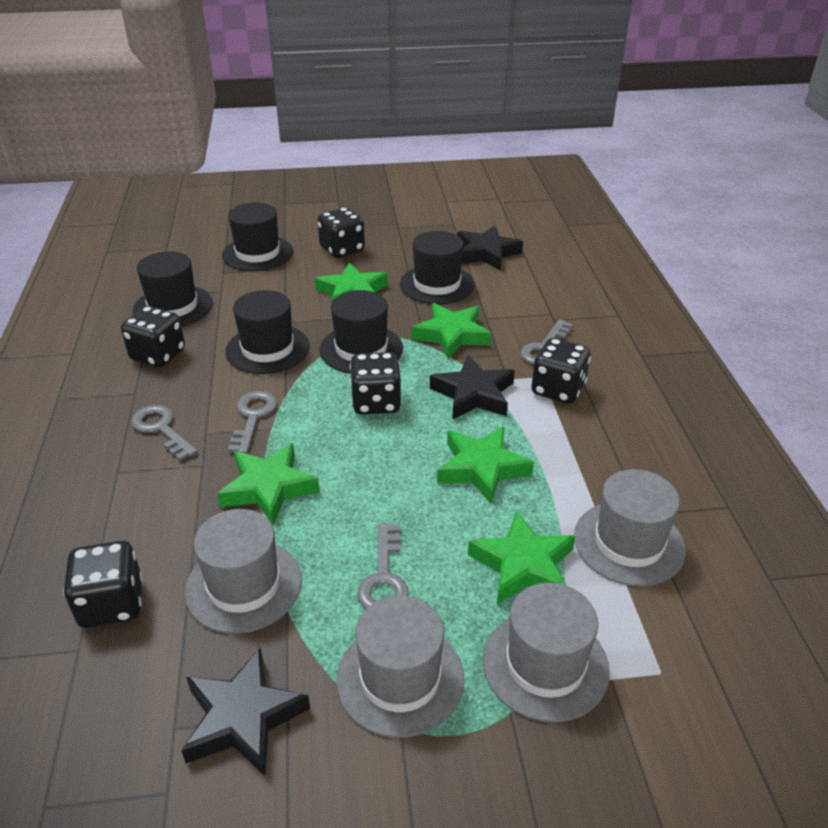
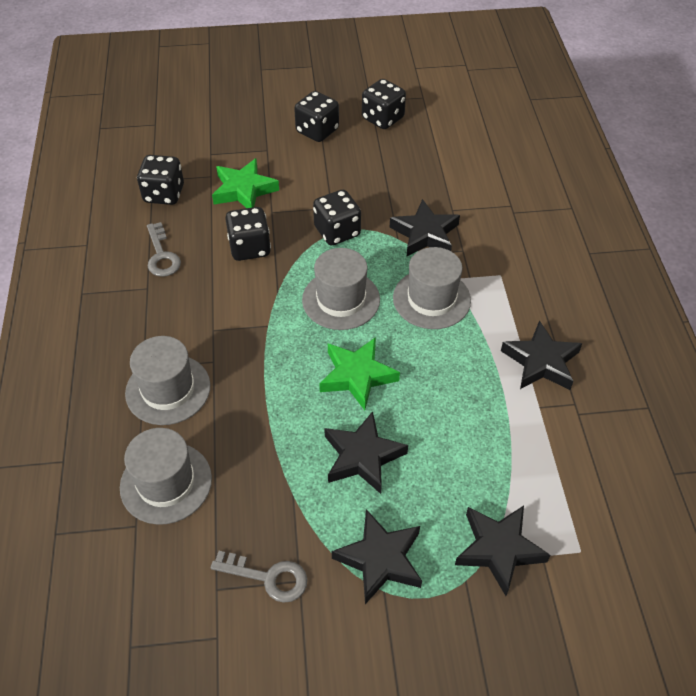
black hat: [133,251,213,326] [222,202,293,271] [225,290,309,374] [320,290,403,374] [400,231,475,305] = 5 -> none = 0
black star: [181,647,310,776] [430,355,515,420] [457,226,523,270] = 3 -> [324,411,408,494] [332,509,422,604] [389,199,460,256] [455,506,551,596] [501,320,582,390] = 5
green star: [217,443,320,525] [315,262,388,303] [412,303,491,359] [437,426,534,505] [468,511,575,604] = 5 -> [212,158,279,208] [319,337,400,410] = 2
grey key: [131,405,198,461] [228,391,277,454] [357,523,408,609] [521,319,573,365] = 4 -> [147,222,181,277] [211,551,307,603] = 2

